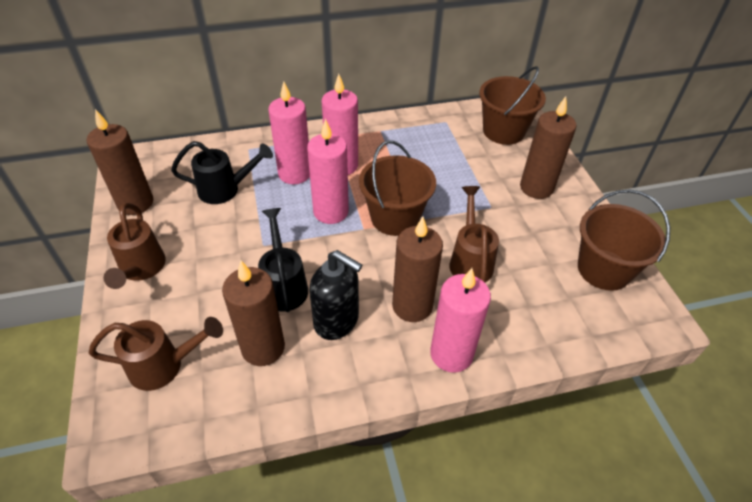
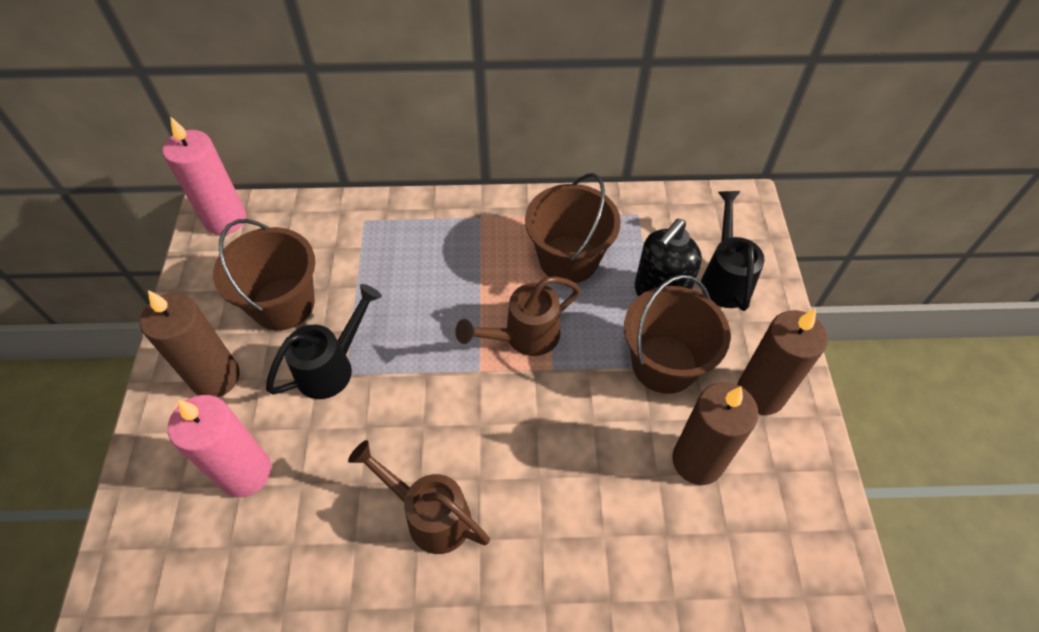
brown candle: [87,109,153,215] [222,261,285,366] [392,217,443,322] [520,96,576,199] = 4 -> [140,290,240,397] [672,382,759,485] [737,308,828,415] = 3
brown watering can: [89,317,223,391] [104,203,166,289] [450,186,499,282] = 3 -> [348,440,490,554] [455,276,581,356] = 2
pink candle: [268,81,310,184] [307,119,349,224] [322,74,358,175] [430,268,491,373] = 4 -> [162,116,246,235] [168,395,271,497] = 2

